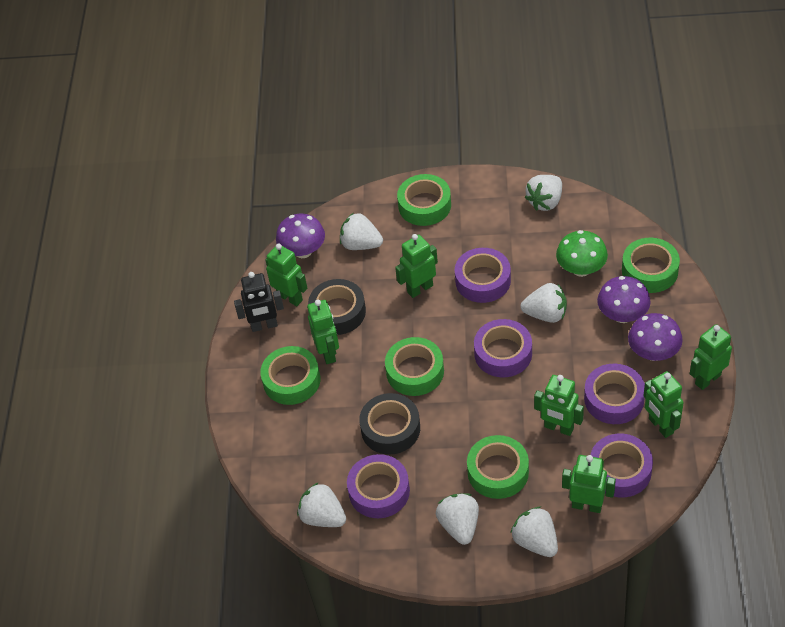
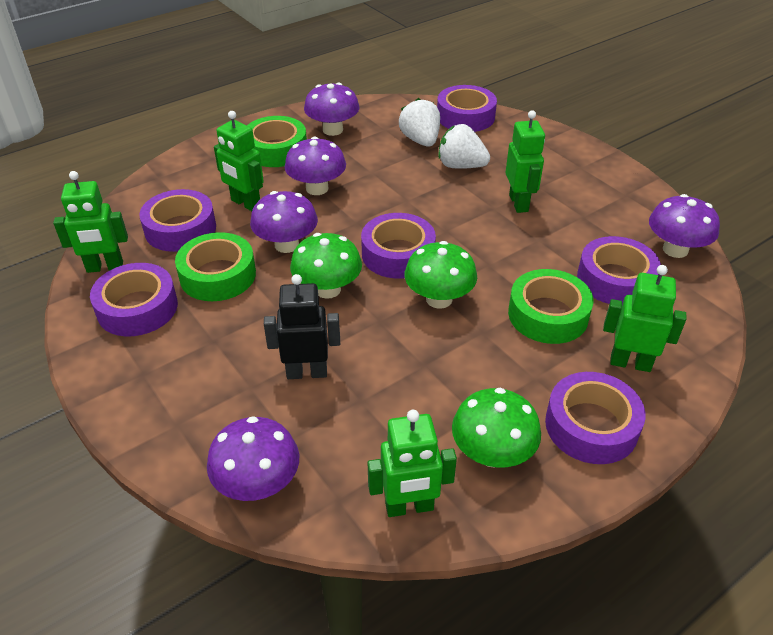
black tape: [308,279,366,335] [359,393,420,455] = 2 -> none = 0
green mushroom: [556,230,608,277] = 1 -> [290,233,362,299] [405,241,477,309] [452,388,541,468] = 3
green robot: [265,244,307,306] [307,300,339,364] [395,234,438,298] [534,375,584,436] [562,455,616,513] [644,371,684,438] [690,324,732,390] = 7 -> [53,171,128,273] [214,111,264,211] [368,410,457,517] [505,110,545,213] [603,265,686,372] = 5
green tape: [260,346,320,405] [385,337,444,396] [397,174,451,226] [467,435,529,499] [622,238,680,293] = 5 -> [175,232,256,301] [247,116,307,167] [508,269,594,344] = 3
purple mushroom: [276,214,325,258] [597,276,650,323] [628,313,683,361] = 3 -> [207,416,299,501] [250,191,318,253] [285,137,346,195] [304,83,359,136] [649,194,720,258] = 5
purple tape: [347,454,410,518] [455,248,511,303] [474,319,532,377] [584,364,645,424] [591,434,653,497] = 5 -> [90,263,178,336] [139,189,216,252] [361,213,436,279] [437,85,497,132] [545,372,645,464] [577,236,661,304] = 6
white strawberry: [297,482,346,527] [340,213,383,250] [436,493,479,545] [511,507,558,557] [521,283,567,323] [525,175,562,211] = 6 -> [399,98,440,147] [438,124,490,169] = 2

